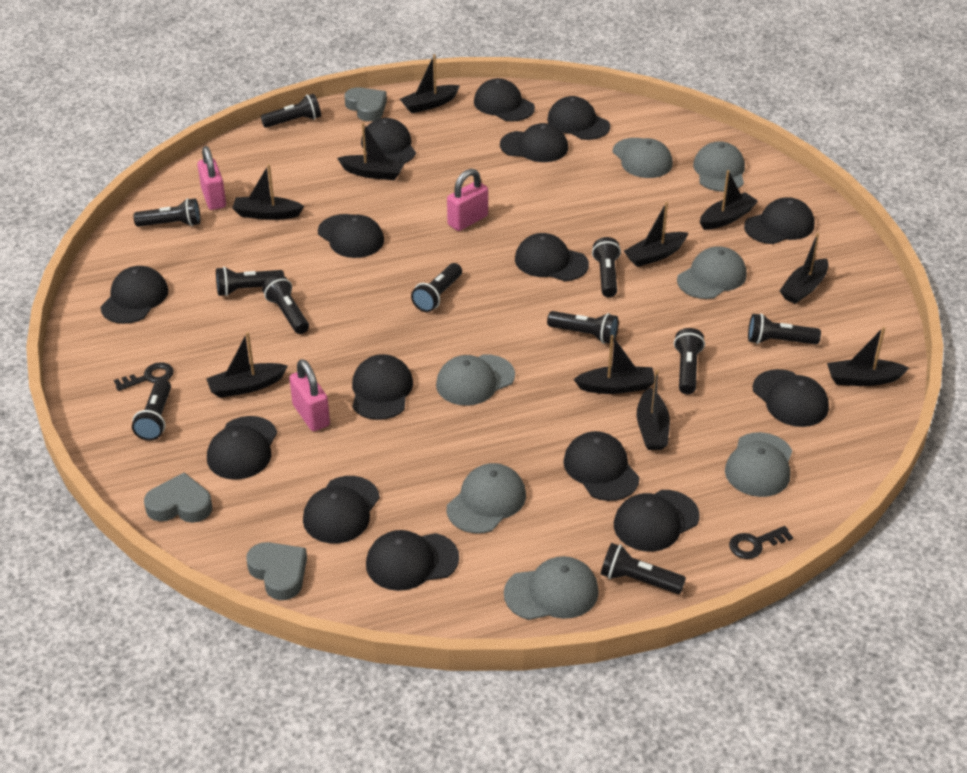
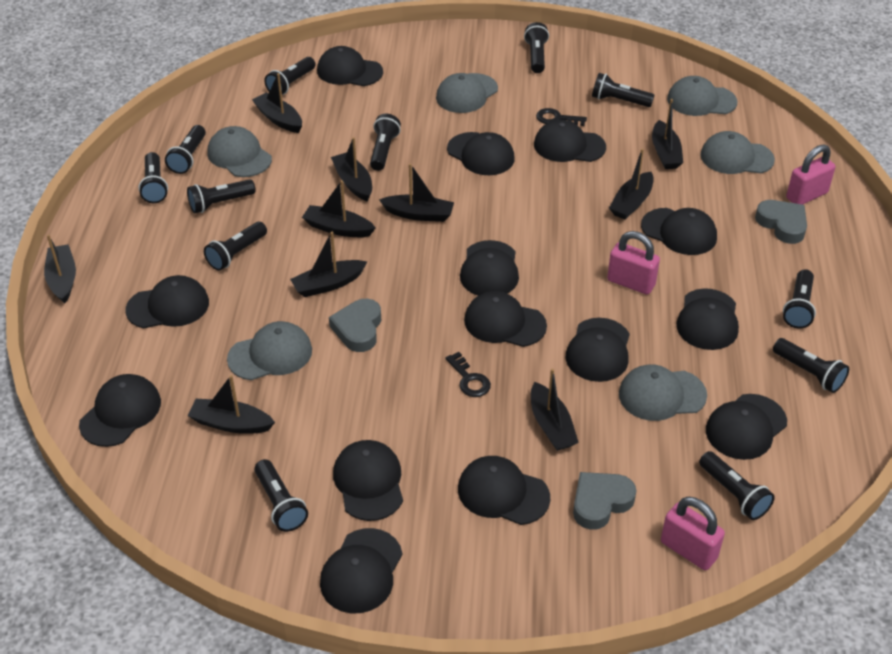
black cap: [100,266,168,324] [207,416,277,480] [303,476,380,543] [318,214,384,258] [352,354,413,420] [361,118,416,163] [366,530,459,591] [474,78,535,121] [500,123,568,162] [515,233,589,281] [547,96,610,140] [563,431,640,501] [614,490,700,552] [744,197,814,244] [753,369,829,427] = 15 -> [79,374,161,447] [125,275,209,329] [317,46,383,86] [320,528,403,613] [333,440,403,521] [447,132,515,175] [458,456,550,525] [460,240,519,296] [464,291,547,347] [534,120,606,162] [565,318,630,382] [641,208,717,255] [676,288,739,350] [706,394,787,460] = 14
black flashlight: [132,379,171,441] [134,198,200,227] [216,267,284,296] [261,94,321,128] [262,275,309,334] [411,263,462,312] [547,311,619,344] [592,237,621,298] [601,543,686,594] [674,328,705,394] [748,313,821,344] = 11 -> [138,152,168,203] [165,125,206,174] [187,179,256,213] [204,222,267,271] [254,459,308,532] [264,57,316,95] [370,114,401,171] [524,22,549,73] [592,73,654,107] [699,451,775,520] [773,338,849,393] [783,269,816,329] = 12
grey cap: [436,354,515,406] [447,463,526,534] [504,556,599,620] [613,138,673,178] [677,246,747,299] [693,141,745,192] [725,432,792,497] = 7 -> [207,126,272,177] [227,321,312,380] [436,73,498,113] [619,364,707,421] [667,76,737,116] [700,131,775,174] = 6

